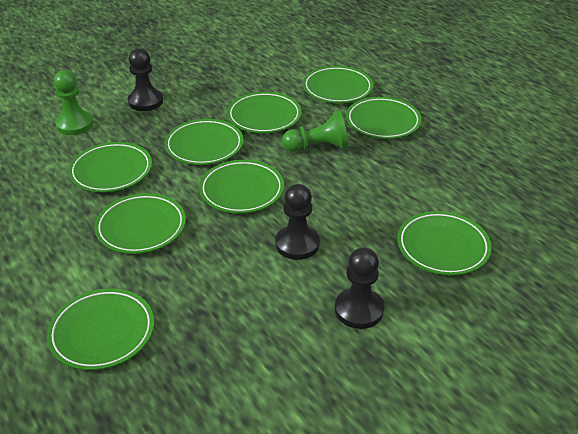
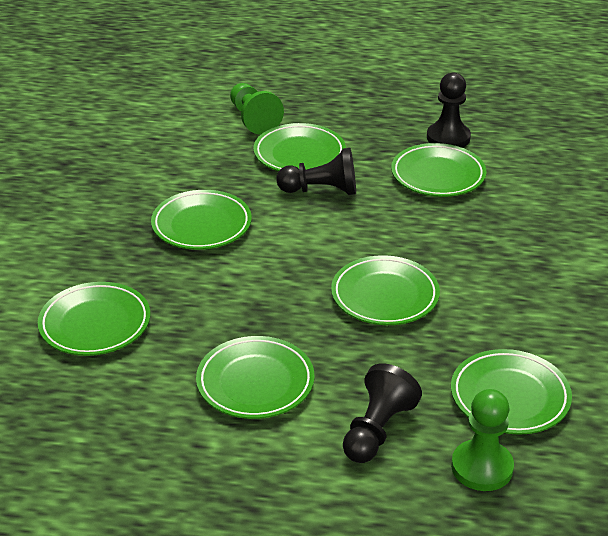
green plate: [47,288,154,370] [69,142,152,192] [95,193,186,254] [165,119,243,165] [199,160,284,214] [227,92,302,133] [303,66,373,103] [346,97,422,139] [397,211,492,275] = 9 -> [38,282,150,356] [151,190,252,250] [196,336,314,419] [253,123,346,171] [331,255,440,325] [391,143,486,197] [451,349,572,435] = 7

